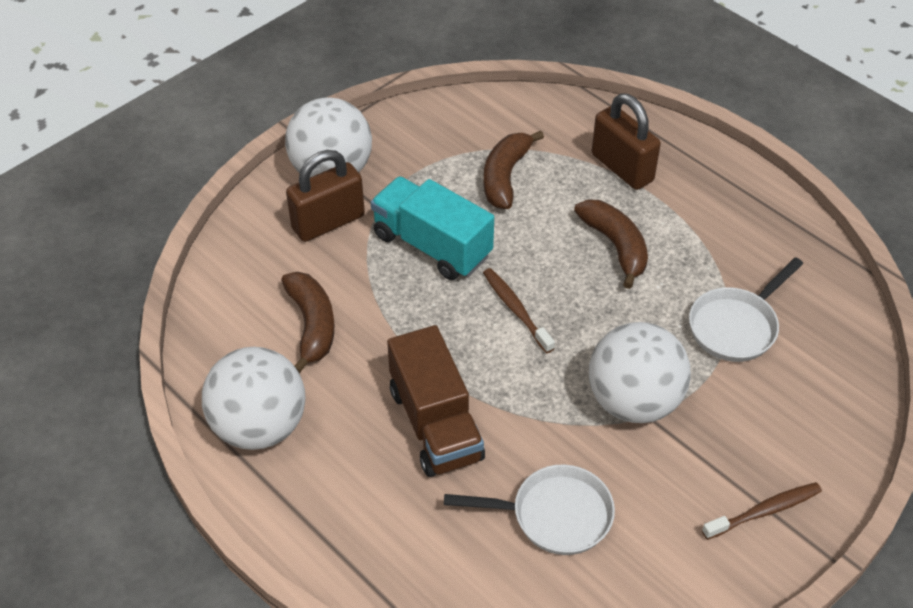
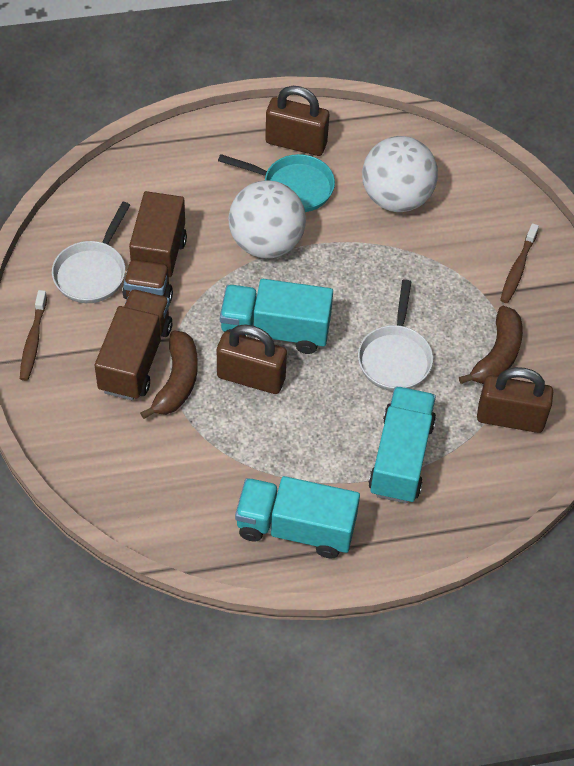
brown banana: [281,272,334,373] [484,131,544,209] [574,199,648,289] = 3 -> [140,331,198,419] [459,306,523,384] = 2
brown padlock: [286,150,365,242] [592,94,661,190] = 2 -> [217,324,287,394] [265,86,329,156] [477,367,553,433] = 3
brown truck: [387,325,485,477] = 1 -> [95,289,172,400] [122,191,187,302] = 2
turquoise pan: none = 0 -> [218,154,335,212] = 1
turquoise truck: [371,176,494,280] = 1 -> [220,279,333,354] [235,476,360,558] [368,386,436,503] = 3
white ball: [202,347,306,450] [285,97,372,177] [589,322,691,423] = 3 -> [228,180,306,258] [362,136,438,212] = 2

